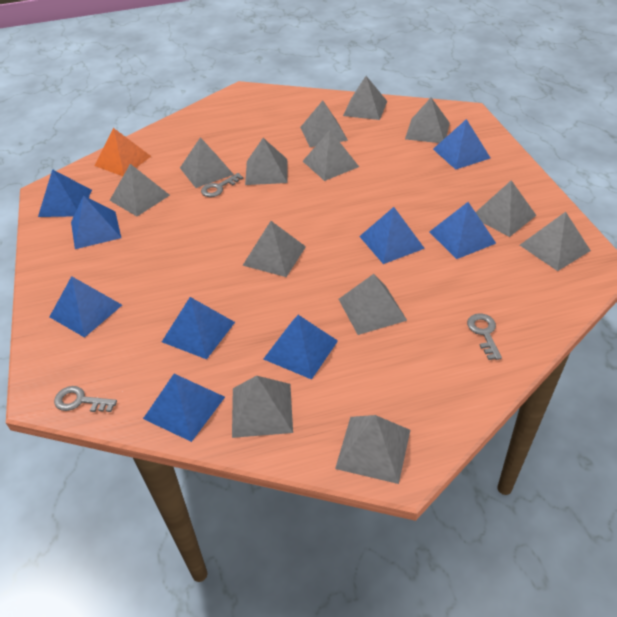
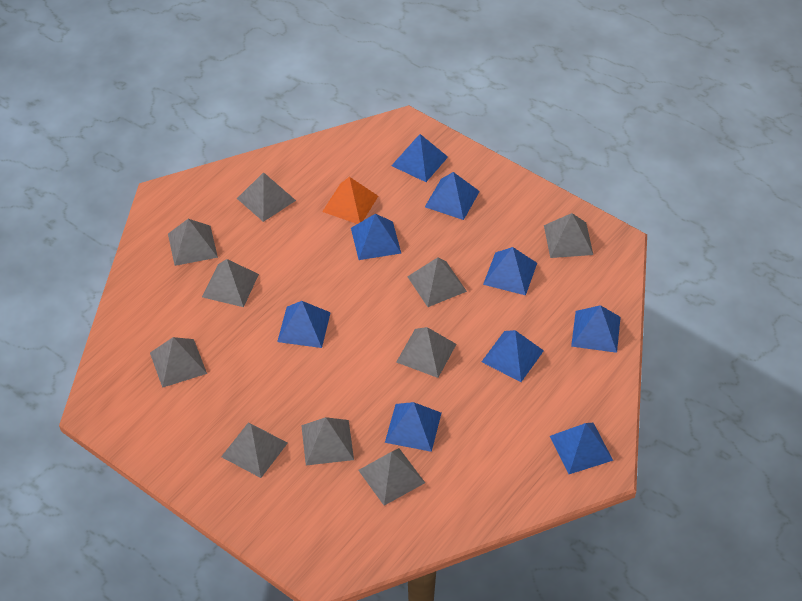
grey key: [54,386,117,412] [201,173,244,197] [467,313,502,360] = 3 -> none = 0
grey pyramid: [109,164,170,216] [180,137,234,188] [232,375,293,438] [242,221,306,277] [245,138,287,185] [300,100,348,147] [303,130,359,181] [335,415,410,484] [339,274,407,335] [343,76,387,120] [405,98,450,143] [476,180,536,237] [520,212,591,271] = 13 -> [150,337,207,388] [168,219,218,266] [202,259,259,307] [221,422,288,478] [237,172,296,222] [301,417,354,465] [358,448,425,506] [396,327,456,378] [407,257,467,307] [544,213,593,258] = 10

